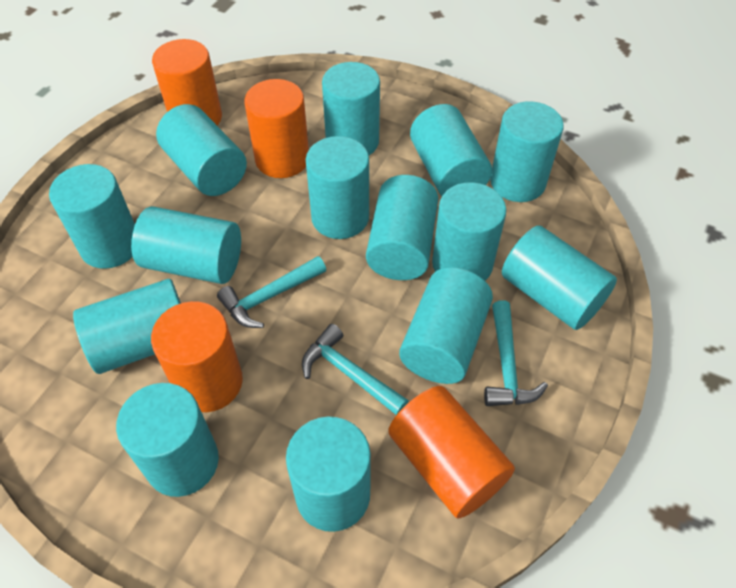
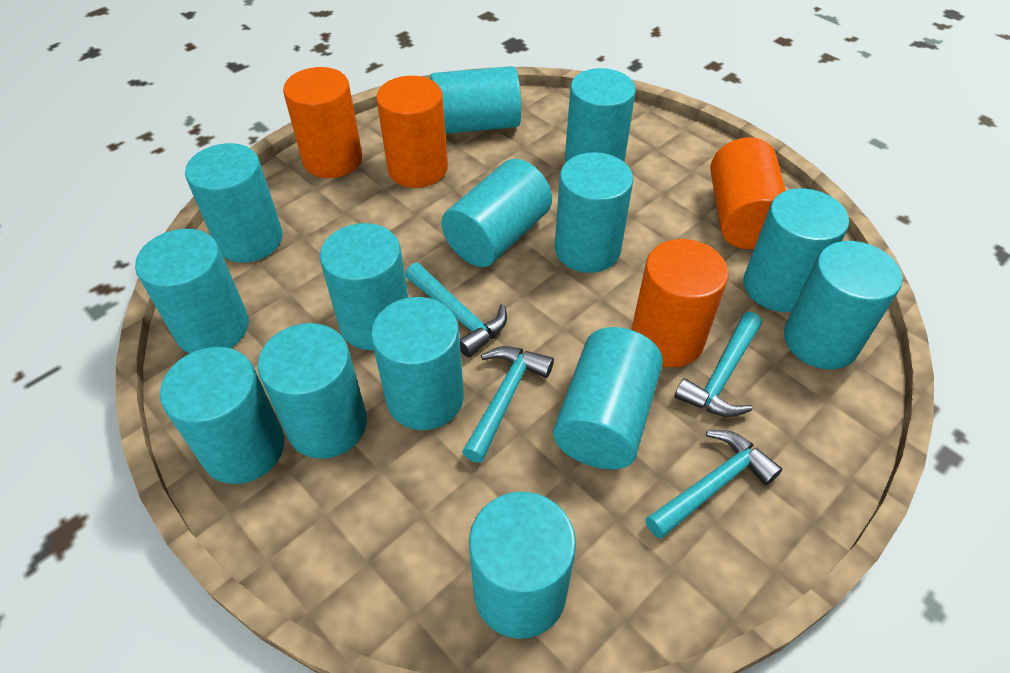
turquoise hammer: [217,256,326,328] [302,324,409,415] [484,300,548,406] = 3 -> [405,263,507,357] [462,346,554,463] [645,430,782,539] [674,312,762,417] = 4

